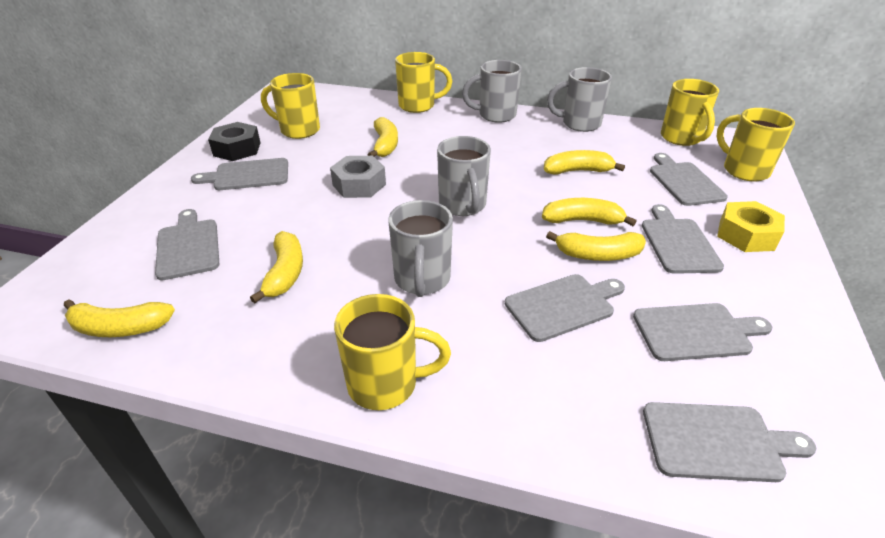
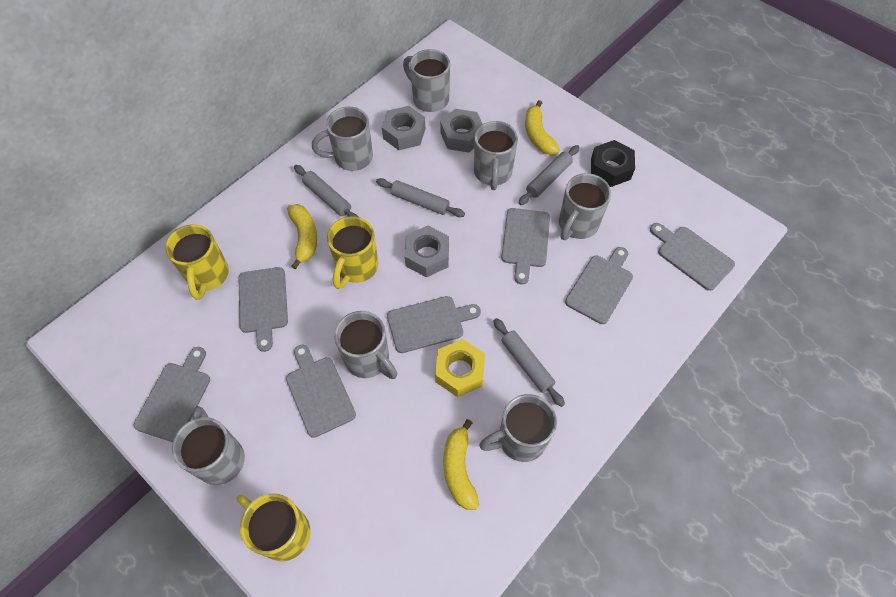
grey mug: [388,200,453,297] [437,136,491,216] [462,60,522,123] [547,67,612,132] = 4 -> [172,406,245,485] [312,107,373,171] [334,311,397,379] [403,49,450,112] [474,121,518,190] [479,394,557,462] [559,173,611,240] = 7
grey nut: [330,156,386,198] = 1 -> [382,106,425,150] [405,226,449,277] [440,109,482,153] = 3
grey rolling pin: none = 0 -> [294,165,359,217] [376,178,465,217] [493,318,565,407] [519,145,580,205] = 4
yellow banana: [64,300,175,337] [250,231,303,303] [368,117,398,157] [542,198,637,226] [544,150,625,175] [546,231,646,261] = 6 -> [287,204,317,269] [443,419,479,510] [525,100,560,155] = 3
yellow mug: [261,73,320,139] [334,294,451,410] [395,52,453,113] [661,79,719,146] [716,108,795,182] = 5 -> [165,224,229,300] [236,493,311,561] [327,216,378,289] = 3

